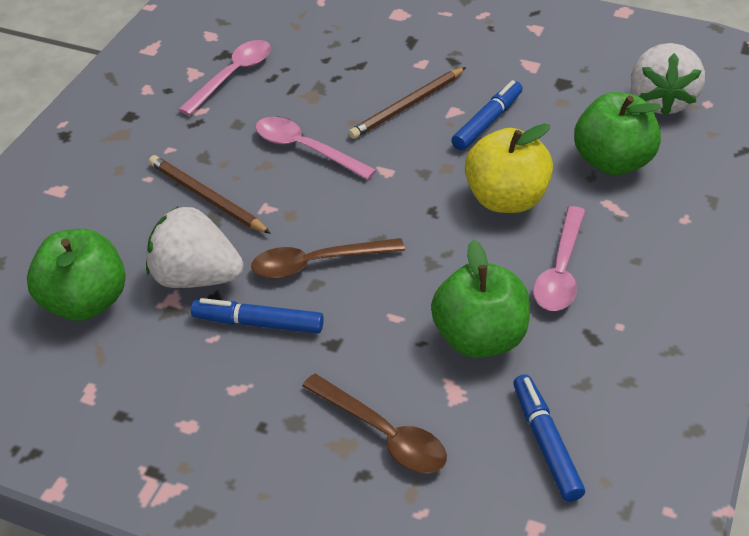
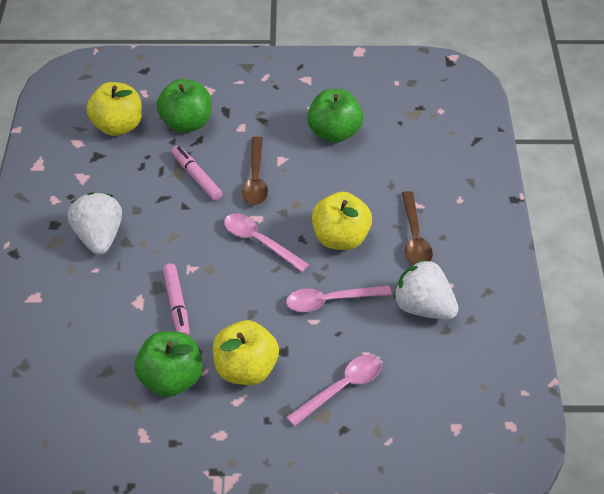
blue marker: [191,298,324,333] [451,80,523,150] [513,374,585,502] = 3 -> none = 0
brown pencil: [149,155,271,234] [348,67,466,139] = 2 -> none = 0
pink marker: none = 0 -> [163,264,190,335] [172,146,223,201] = 2
yellow apple: [465,123,553,213] = 1 -> [86,82,142,136] [213,320,279,385] [312,192,372,250] = 3

